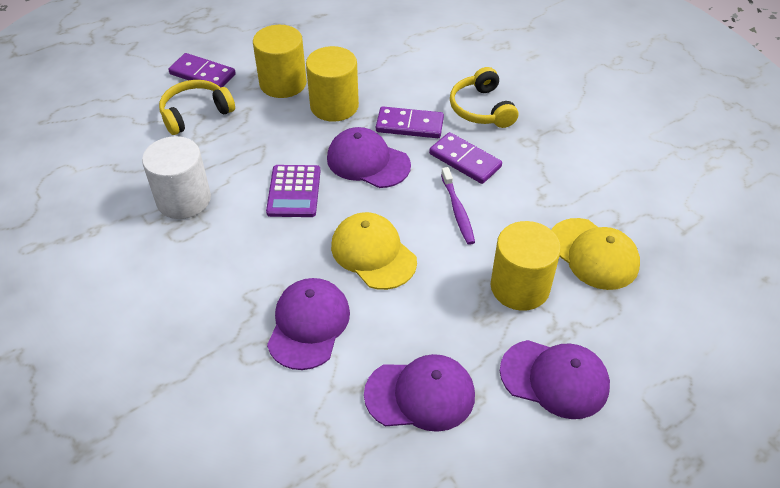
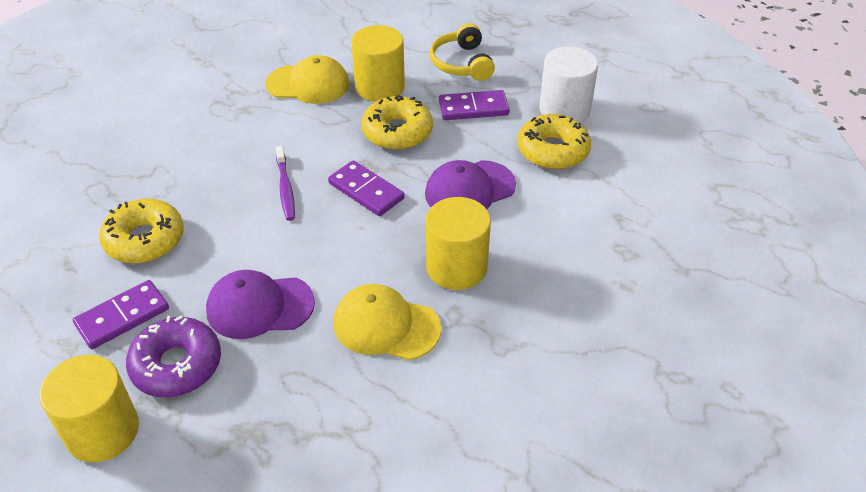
purple calculator: [266,165,321,217] = 1 -> none = 0
purple cap: [267,278,350,370] [327,127,411,188] [364,354,475,432] [500,340,610,419] = 4 -> [206,270,315,339] [425,160,516,209] = 2
purple donut: none = 0 -> [126,316,221,397] = 1
yellow donut: none = 0 -> [99,199,183,264] [361,95,433,150] [517,114,591,170] = 3
yellow headphones: [159,80,235,135] [450,67,518,128] = 2 -> [430,23,495,81] = 1

